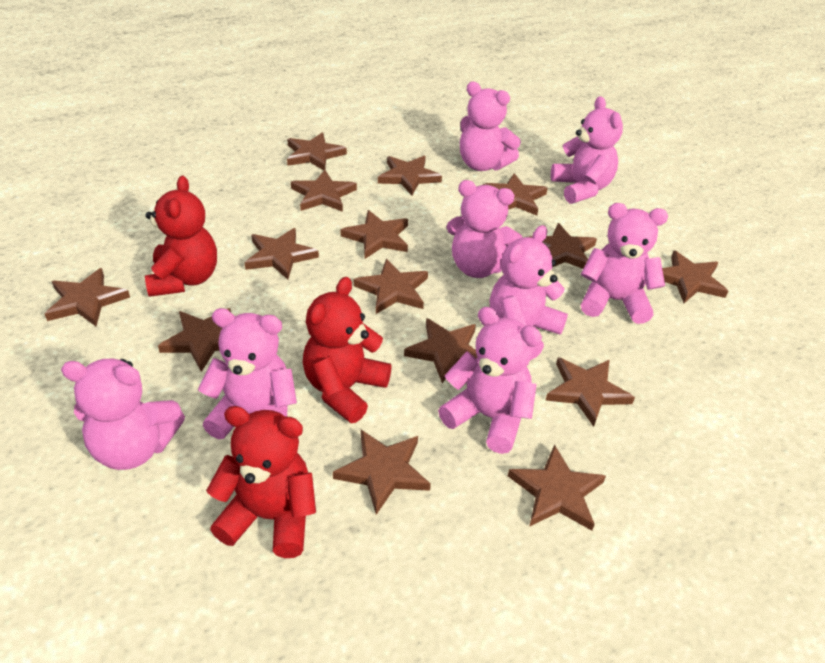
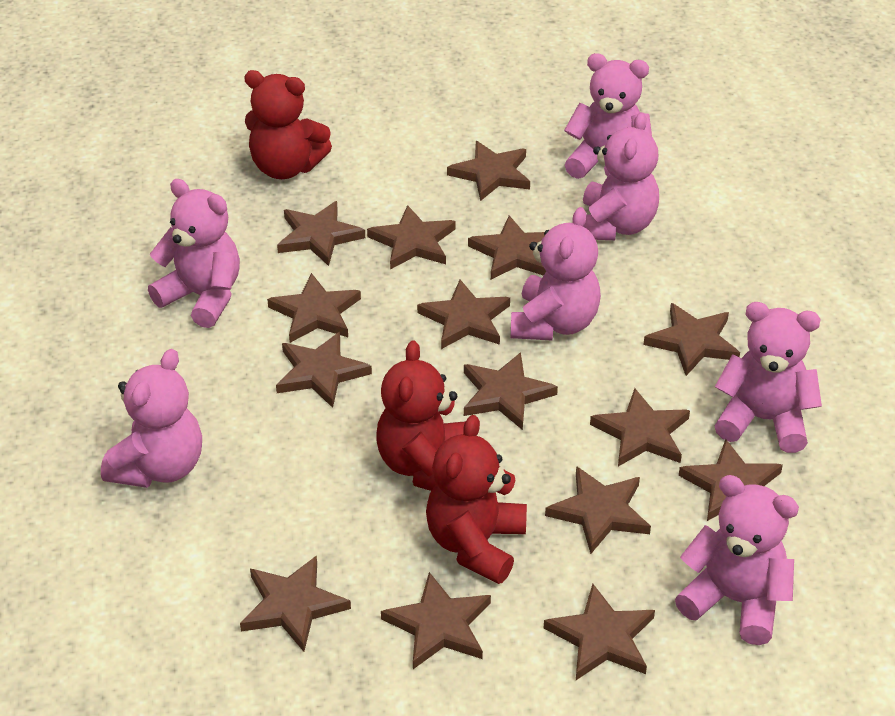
pink teddy bear: [61,359,185,470] [198,308,297,439] [438,307,542,454] [446,180,523,278] [460,82,521,171] [490,225,568,360] [551,96,623,204] [581,203,668,324] = 8 -> [101,349,202,488] [148,179,240,328] [511,207,601,341] [564,53,652,179] [583,112,659,240] [675,475,799,645] [715,302,822,453] = 7

